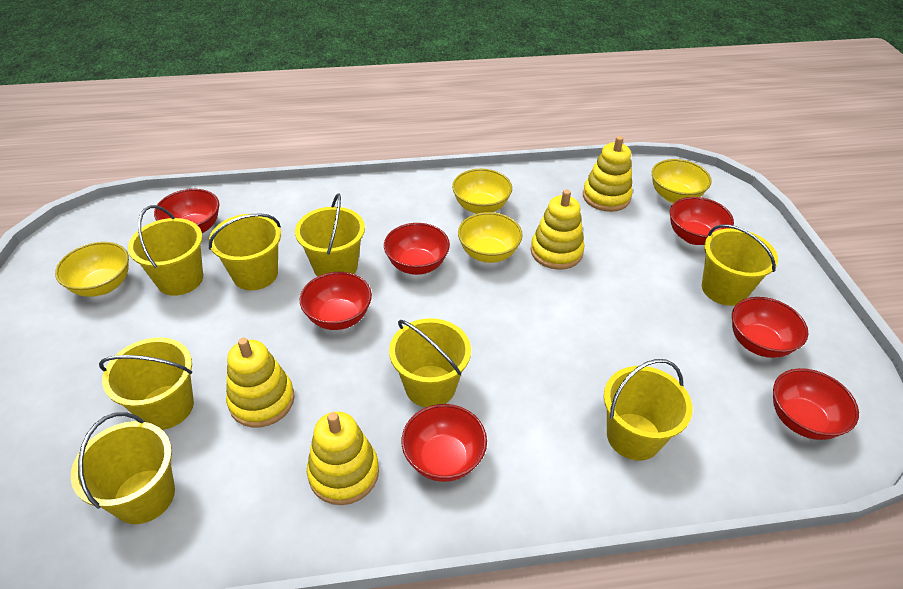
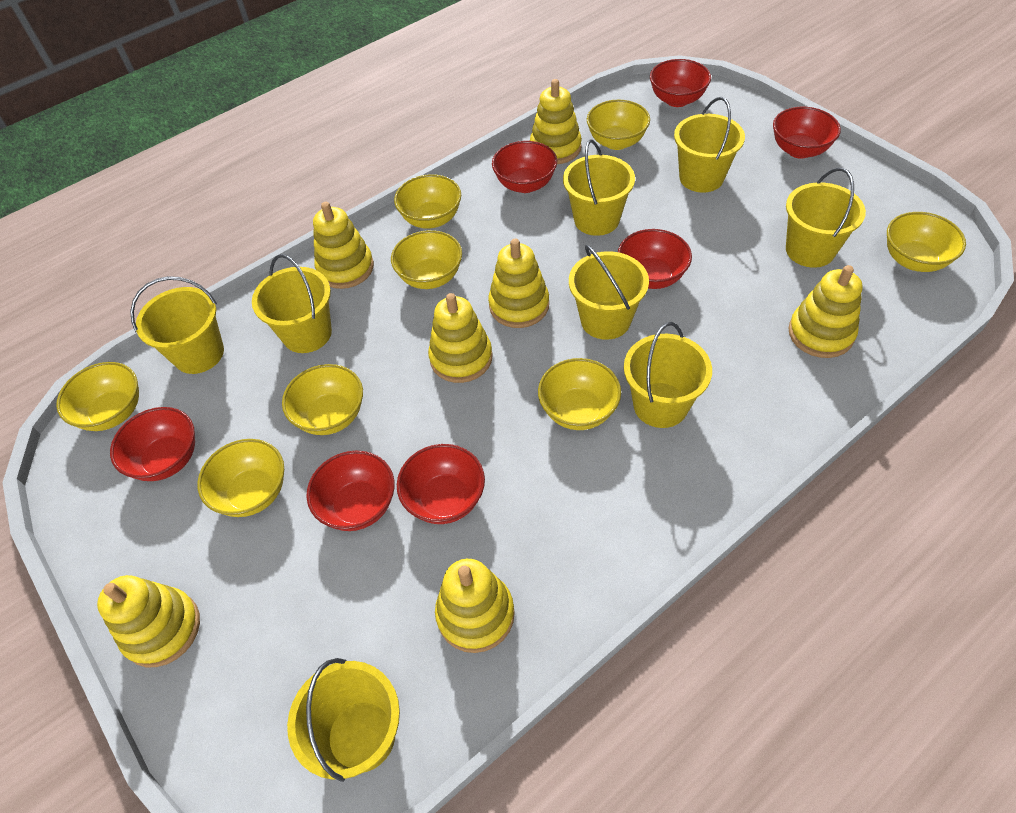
yellow bowl: [55,242,129,297] [452,169,512,214] [458,212,523,263] [652,159,712,203] = 4 -> [56,362,139,431] [197,439,284,517] [282,364,363,435] [391,230,462,289] [394,174,461,229] [538,358,621,430] [587,100,650,150] [887,212,966,272] = 8
yellow stacking toy: [226,338,295,427] [307,412,379,505] [531,190,584,270] [583,136,633,212] = 4 -> [97,575,200,667] [313,202,374,289] [428,293,493,383] [435,559,515,653] [488,239,549,328] [530,79,582,164] [788,265,863,358] = 7

